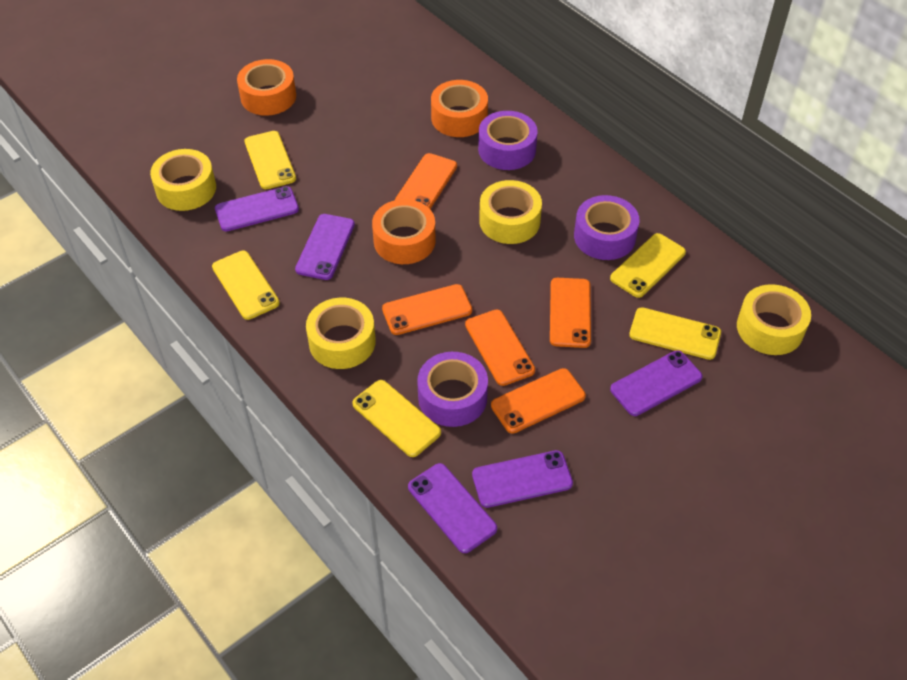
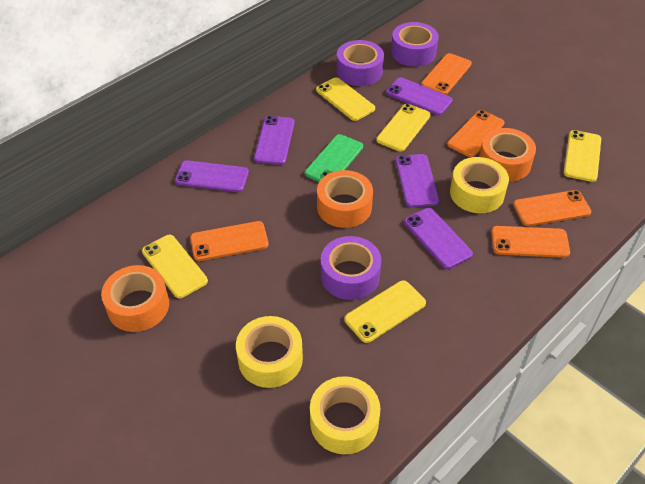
green phone: none = 0 -> [305,134,363,182] = 1
yellow tape: [150,149,216,211] [306,298,376,369] [479,180,542,244] [737,284,811,355] = 4 -> [236,316,303,388] [310,376,380,454] [450,157,509,213] = 3

